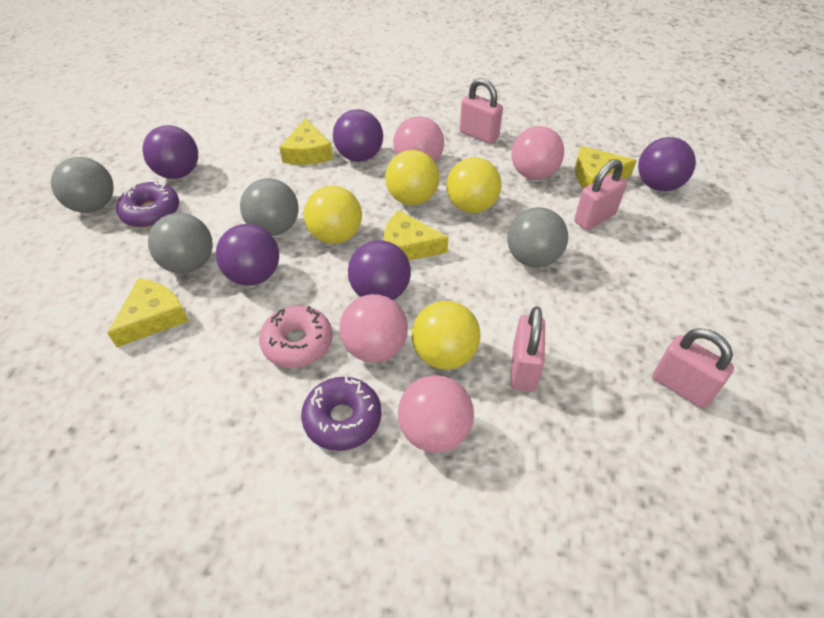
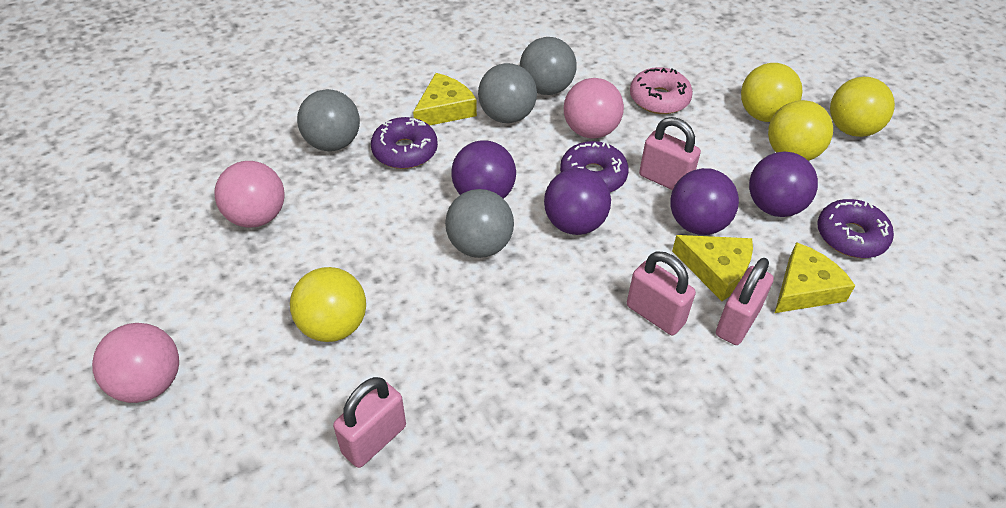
pink ball: [339,294,408,362] [393,116,444,163] [398,375,474,453] [511,126,564,180] = 4 -> [92,323,179,403] [214,161,285,228] [564,78,624,139] = 3
purple ball: [142,125,198,179] [216,224,279,286] [333,109,383,162] [348,240,411,300] [638,137,696,191] = 5 -> [451,140,516,199] [544,168,611,235] [670,168,739,235] [749,152,818,217] = 4
purple donut: [116,180,179,228] [301,376,381,451] = 2 -> [371,117,438,169] [560,141,629,192] [817,199,894,258] = 3
yellow cheese: [107,278,189,347] [279,118,333,165] [384,210,448,260] [575,146,637,189] = 4 -> [413,73,477,125] [672,235,753,301] [775,242,855,313] = 3

